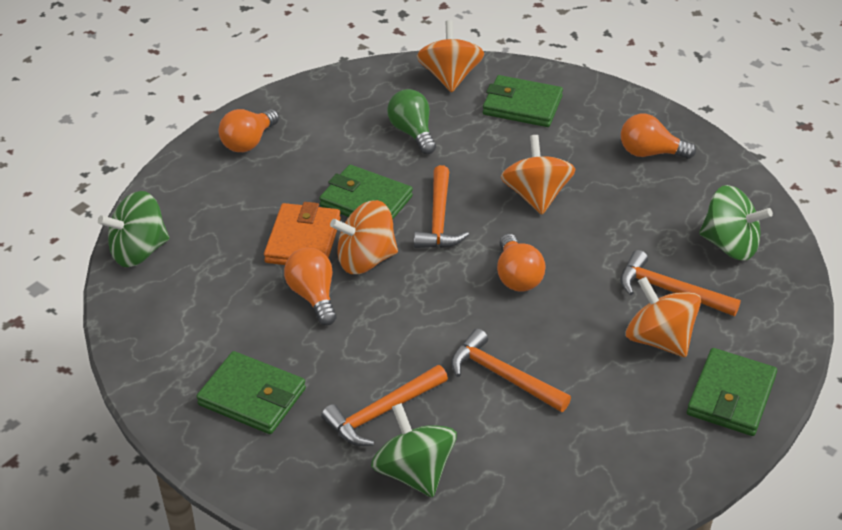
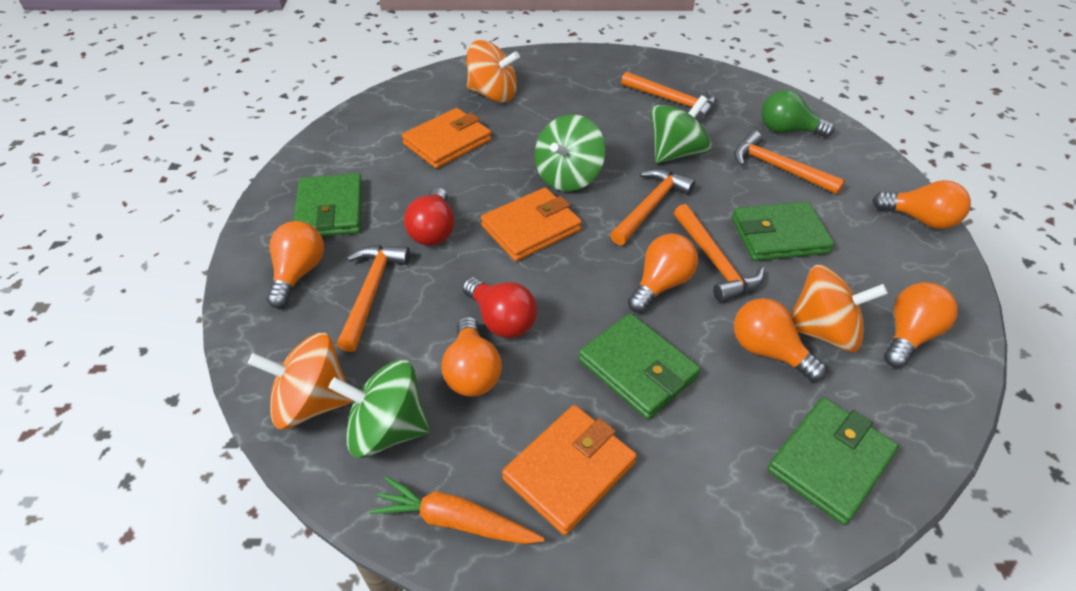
orange carrot: none = 0 -> [369,476,545,544] = 1
orange hammer: [321,365,448,446] [414,165,469,248] [451,329,571,412] [620,250,741,316] = 4 -> [337,245,410,352] [610,169,695,245] [621,72,716,122] [674,204,765,302] [734,131,845,195] = 5
orange light bulb: [219,109,279,152] [284,248,337,325] [497,234,546,292] [621,114,696,159] = 4 -> [266,221,324,308] [442,316,502,397] [628,234,698,313] [734,298,827,382] [872,180,971,229] [884,282,958,368] = 6
orange spinning top: [330,200,398,274] [417,20,484,92] [501,135,575,215] [626,277,701,357] = 4 -> [248,333,353,429] [466,40,520,103] [791,264,888,352] = 3
orange wallet: [264,202,341,265] = 1 -> [402,108,491,169] [481,188,582,261] [502,405,637,535] = 3
red light bulb: none = 0 -> [404,188,454,246] [462,277,537,338] = 2

